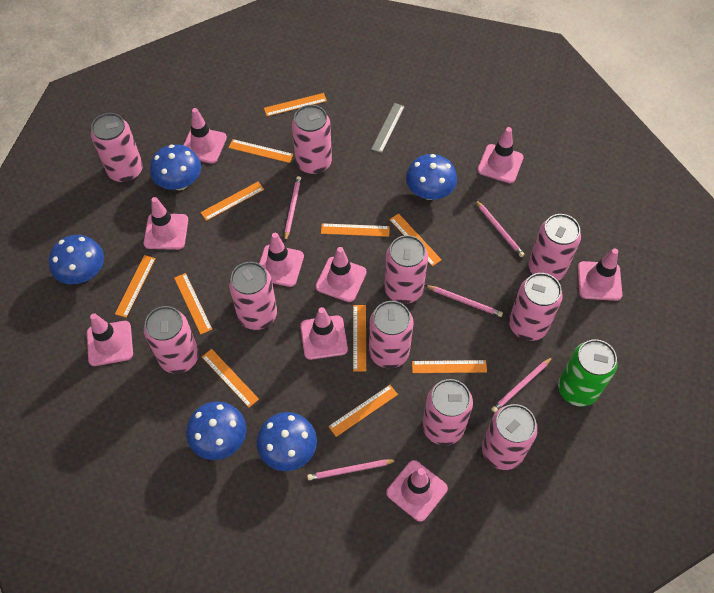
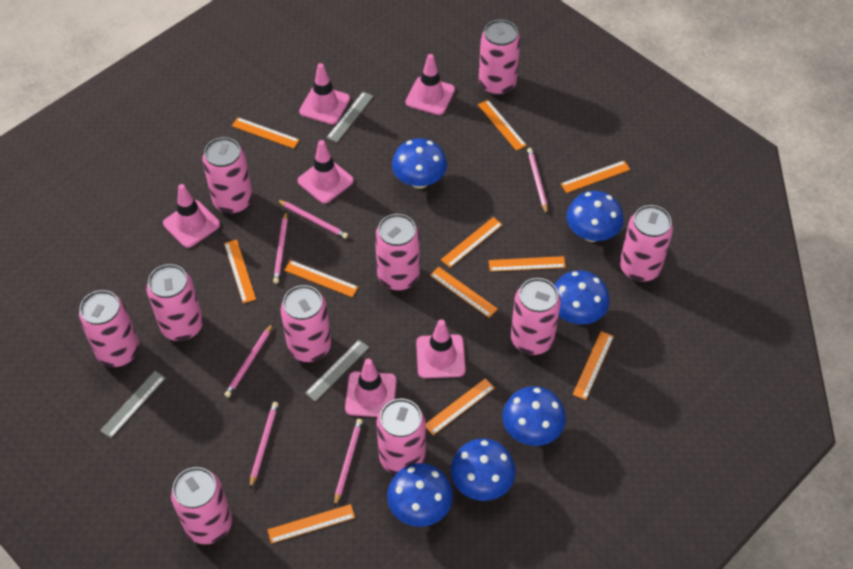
blue mushroom: [49,235,104,284] [150,144,201,190] [186,401,246,460] [257,412,317,471] [406,154,457,200] = 5 -> [387,463,453,527] [392,138,447,189] [450,438,516,501] [502,386,566,446] [554,270,610,324] [566,191,624,242] = 6
green can: [558,339,617,407] = 1 -> none = 0
grey ruler: [371,103,405,153] = 1 -> [100,371,166,438] [305,340,369,402] [327,92,373,142] = 3
pink pencil: [284,176,301,241] [307,459,397,480] [425,285,503,317] [475,200,525,257] [491,357,553,413] = 5 -> [224,323,273,397] [250,402,278,489] [273,212,288,284] [277,200,348,239] [334,419,363,506] [527,148,548,214] = 6
pink traffic cone: [87,313,133,366] [144,197,188,250] [183,108,227,164] [259,233,304,287] [300,307,348,360] [315,247,367,302] [386,460,448,522] [477,127,524,183] [578,248,622,301] = 9 -> [163,184,220,248] [298,140,354,204] [299,63,350,125] [345,359,397,417] [405,54,455,115] [416,319,466,378] = 6

